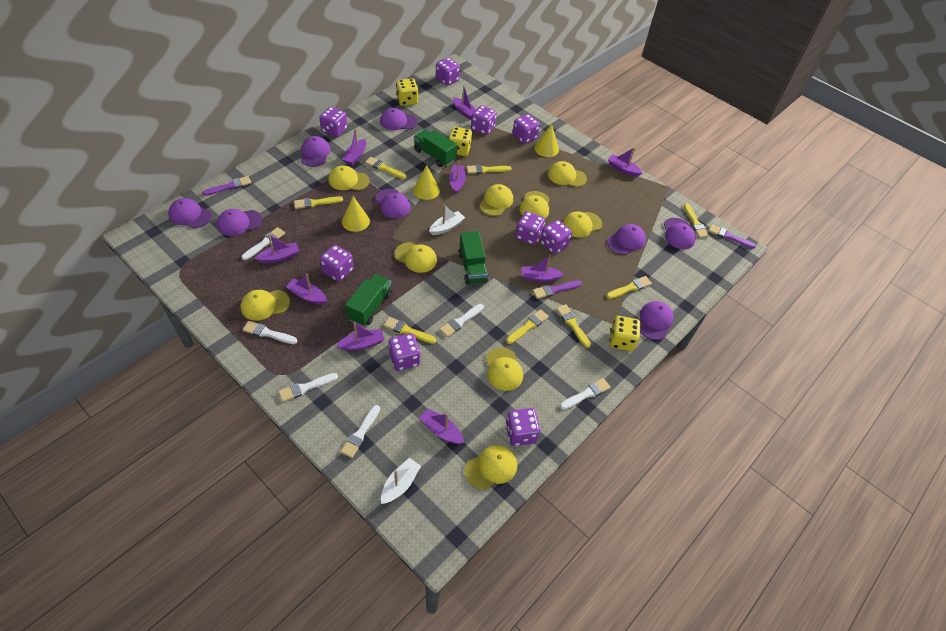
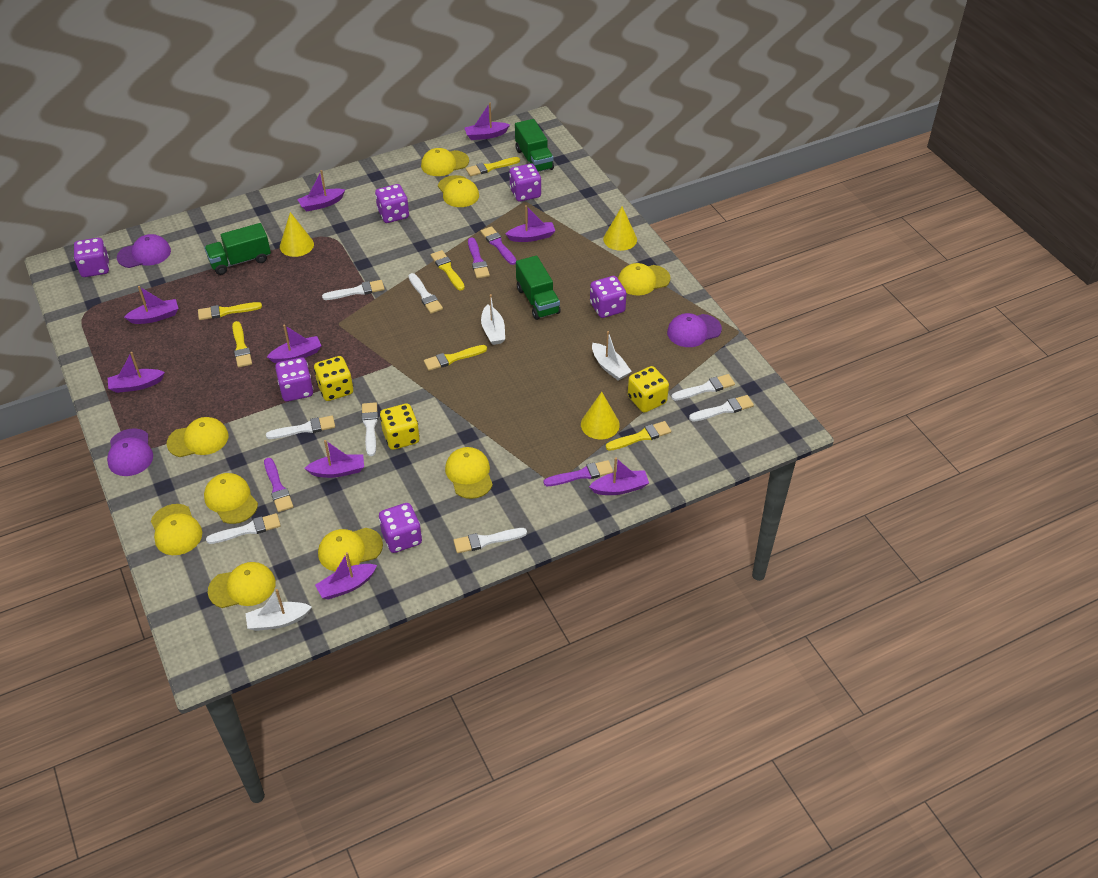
purple brush: [202,176,251,196] [533,281,582,299] [709,224,756,249] = 3 -> [264,458,293,512] [468,237,490,278] [481,226,517,265] [543,460,613,486] = 4
purple cap: [168,198,212,228] [217,209,262,236] [301,136,330,167] [375,189,411,218] [380,108,418,130] [607,224,646,255] [640,301,674,340] [664,218,696,249] = 8 -> [107,428,153,476] [117,234,171,268] [667,313,722,347] = 3
purple dice: [319,107,347,137] [320,245,354,282] [388,333,420,371] [436,58,460,86] [471,105,497,135] [506,408,540,446] [512,114,540,144] [515,211,545,245] [540,220,572,254] = 9 -> [74,238,109,277] [275,357,313,401] [375,184,409,223] [379,503,422,553] [509,164,541,202] [590,276,627,318] = 6
white boat: [381,458,421,504] [429,205,465,235] = 2 -> [245,589,312,631] [481,294,505,345] [592,331,632,381] = 3
white brush: [241,227,285,260] [242,321,298,344] [278,373,338,402] [340,405,380,458] [439,304,484,337] [560,378,611,410] = 6 -> [206,513,281,544] [266,416,335,439] [322,280,385,300] [362,402,378,456] [408,273,443,314] [453,528,527,553] [671,374,735,401] [689,395,754,422] = 8
yellow brush: [294,196,343,209] [365,157,406,179] [384,317,436,344] [467,165,512,174] [506,309,549,344] [556,304,591,348] [606,276,652,299] [684,203,709,238] = 8 -> [198,302,262,320] [232,321,252,367] [424,345,487,371] [431,250,465,290] [466,157,520,176] [606,421,671,451] = 6

